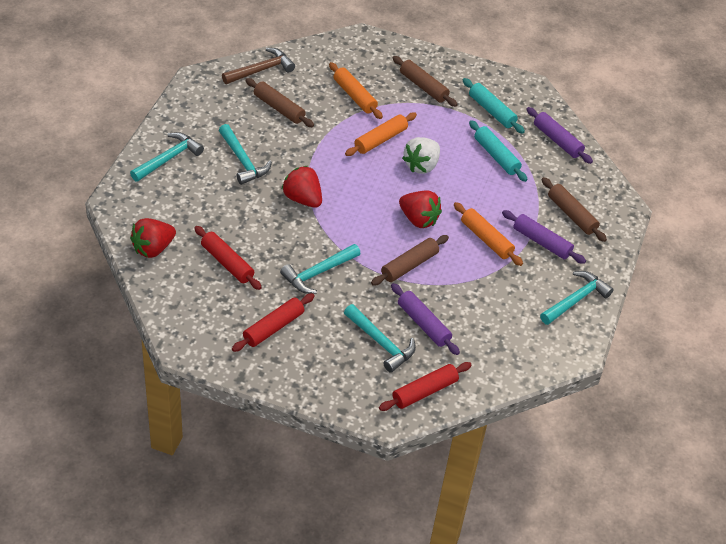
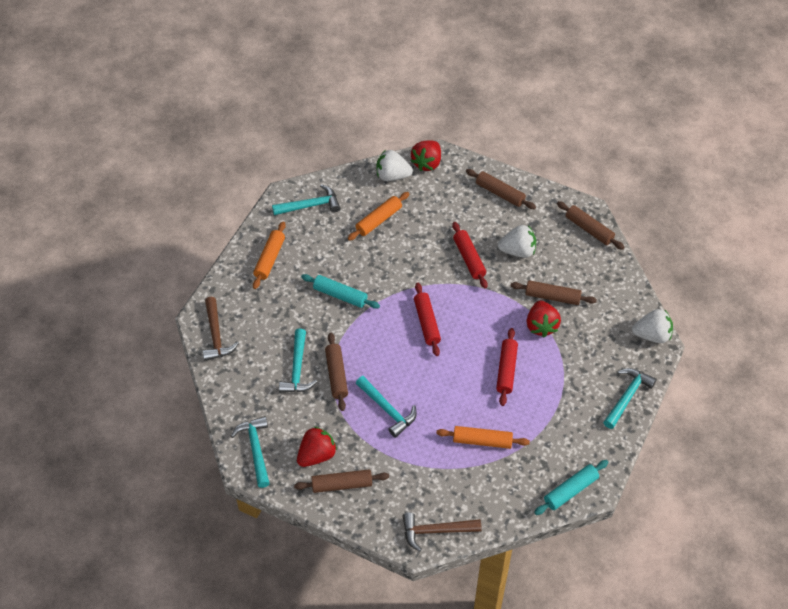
brown hammer: [222,48,295,84] = 1 -> [202,297,239,361] [403,513,482,552] = 2
brown rolling pin: [246,78,314,127] [371,235,449,286] [393,56,458,107] [541,177,607,242] = 4 -> [294,470,389,493] [325,333,348,411] [466,169,536,209] [510,280,597,305] [557,201,624,250] = 5
purple rolling pin: [391,283,460,355] [502,210,586,264] [526,107,593,164] = 3 -> none = 0
white strawberry: [402,137,440,174] = 1 -> [376,150,413,181] [498,225,536,258] [632,309,673,343] = 3

